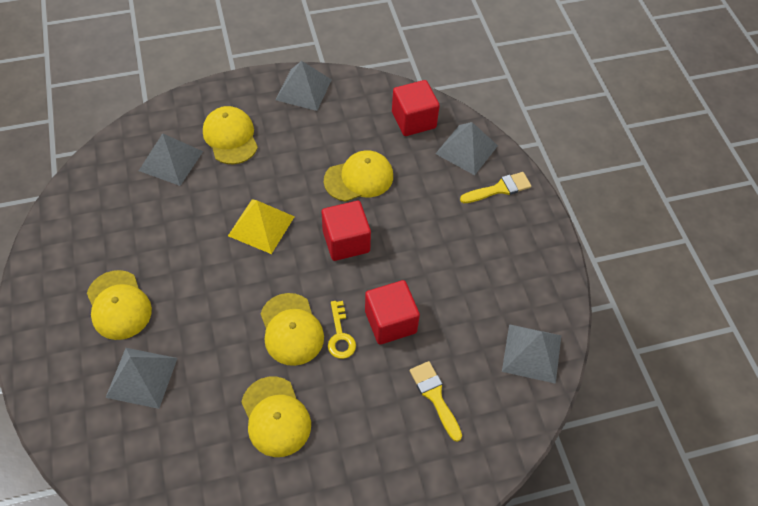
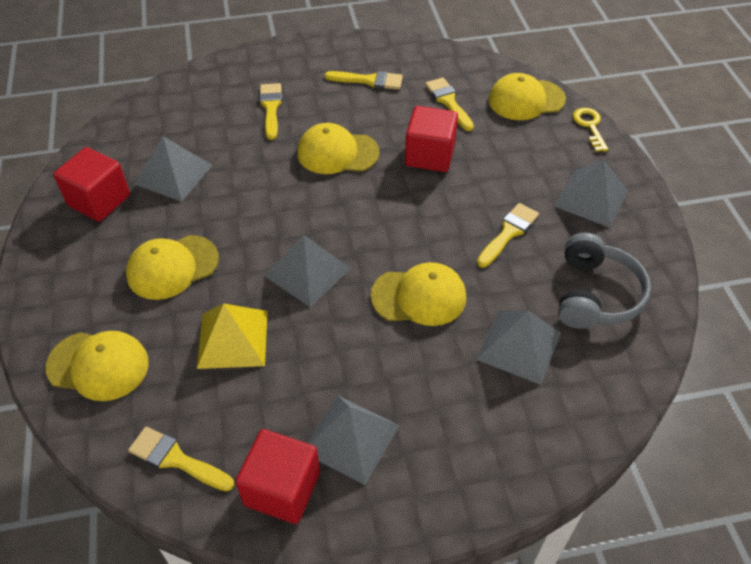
grey headphones: none = 0 -> [558,232,651,329] = 1
yellow brush: [410,361,462,442] [460,172,531,203] = 2 -> [128,426,234,491] [259,83,282,140] [324,71,403,90] [425,77,474,131] [477,203,539,267] = 5

